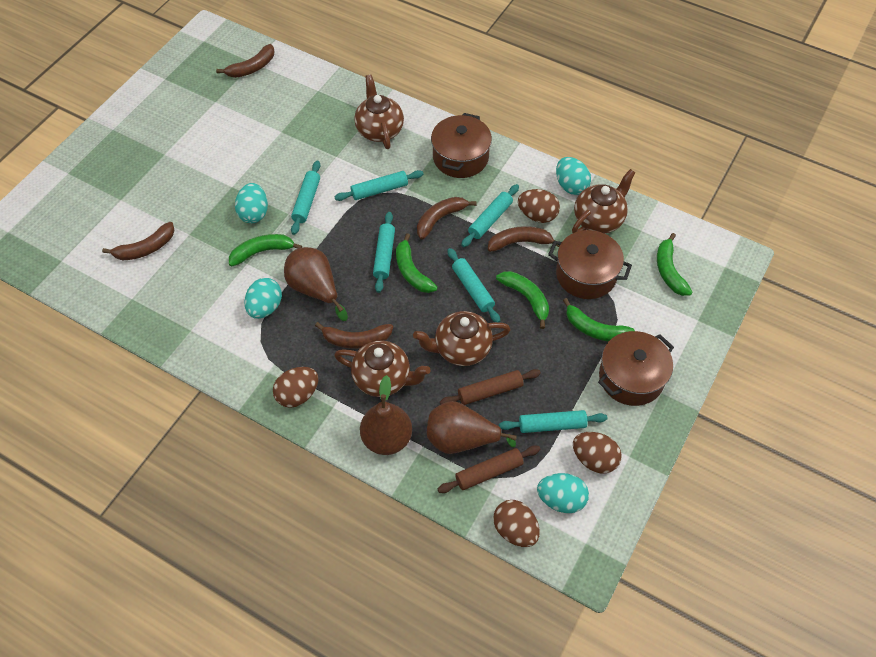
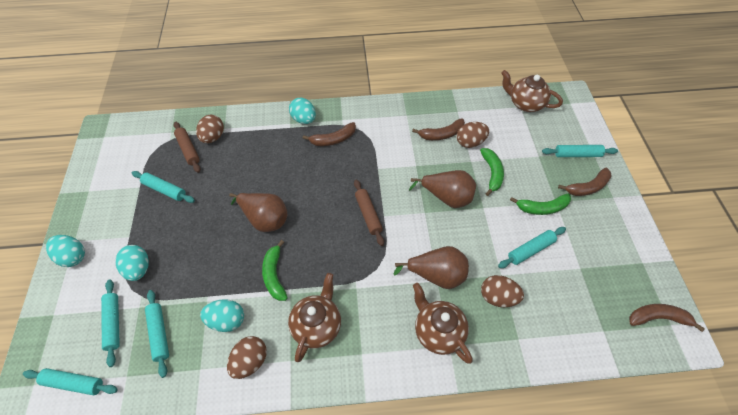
brown banana: [102,222,175,260] [216,44,274,78] [315,322,393,349] [417,197,477,240] [488,226,560,252] = 5 -> [303,122,356,146] [412,118,465,140] [558,167,611,196] [629,304,705,332] = 4
brown pot: [431,113,492,178] [548,230,632,299] [598,331,674,406] = 3 -> none = 0
brown teapot: [334,341,431,397] [354,75,404,149] [413,311,511,366] [572,169,635,234] = 4 -> [288,273,341,362] [413,283,473,363] [501,70,563,112] = 3
green banana: [229,234,302,266] [396,233,438,293] [496,271,549,329] [563,298,635,341] [657,233,692,296] = 5 -> [262,240,288,301] [480,148,504,196] [510,194,571,215] = 3

